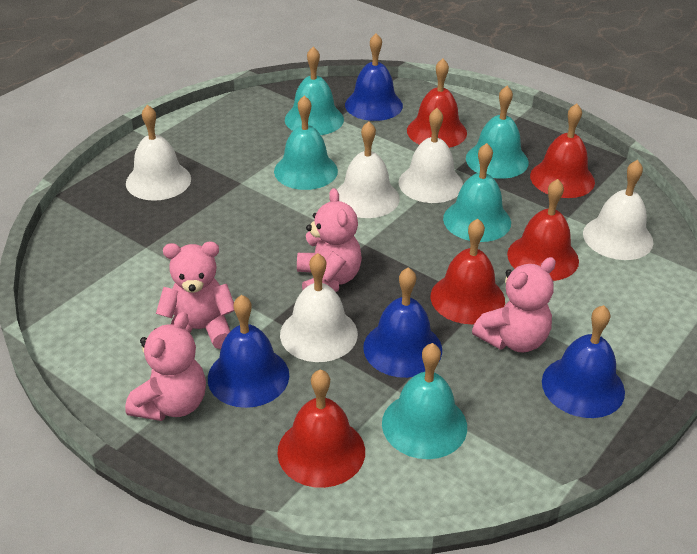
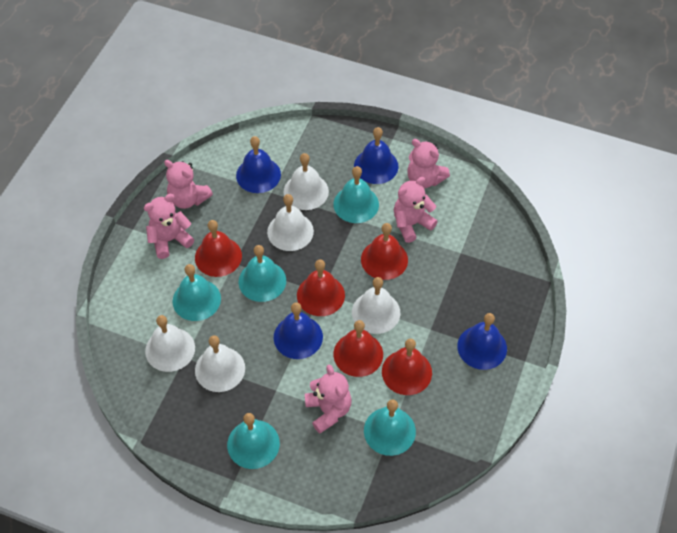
pink teddy bear: [125,312,206,421] [156,241,234,349] [297,188,362,292] [472,257,556,352] = 4 -> [144,194,194,259] [164,160,213,209] [305,365,352,434] [394,177,438,243] [407,139,450,188] = 5

